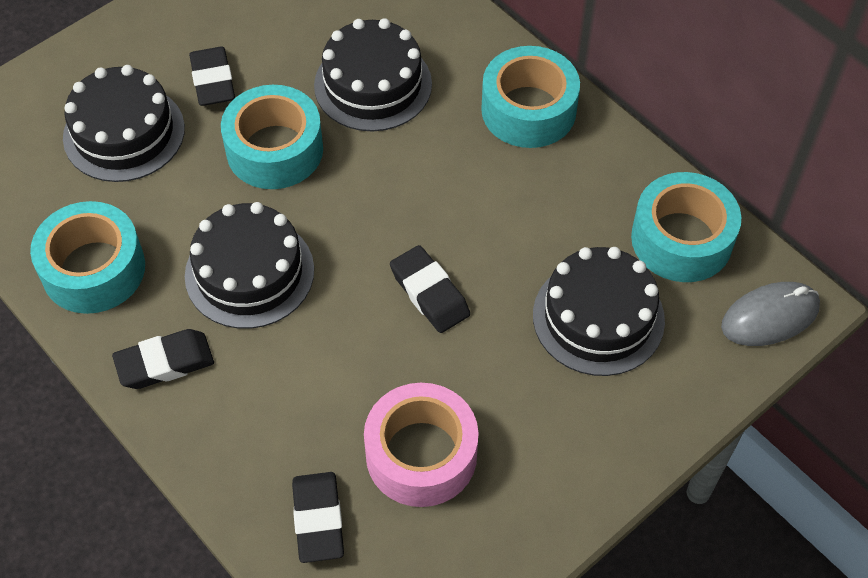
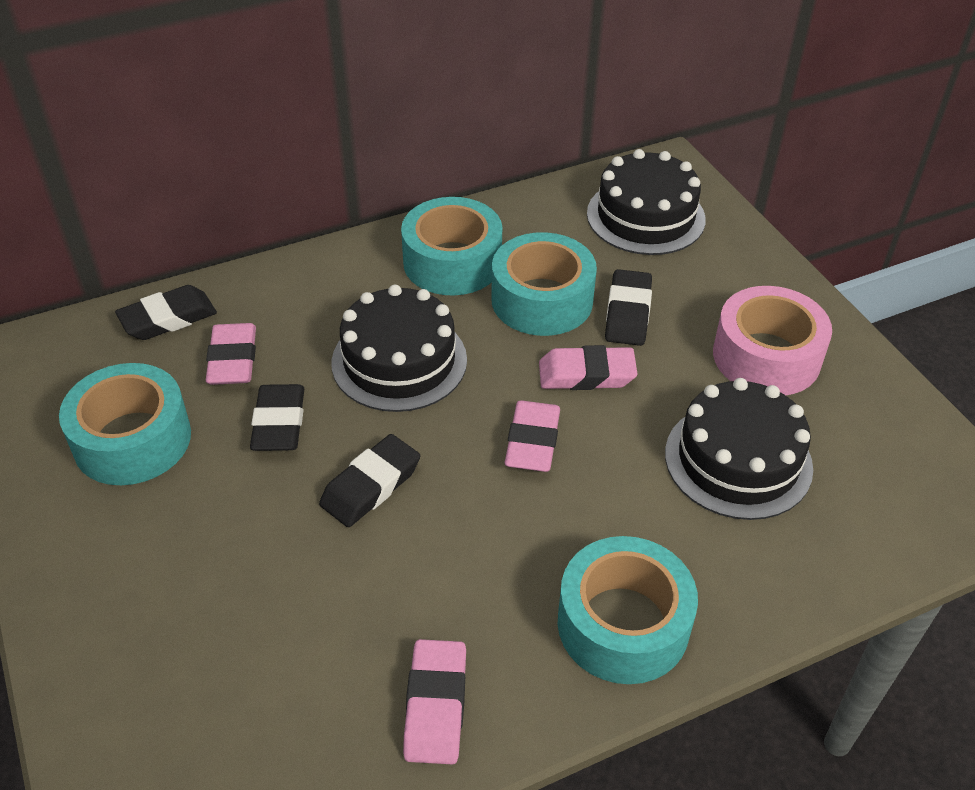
black cake: [63,65,185,182] [185,202,314,329] [314,18,432,131] [533,247,665,376] = 4 -> [331,285,467,412] [587,149,706,255] [665,378,813,520] = 3
grey mouse: [721,282,820,346] = 1 -> none = 0
pink eraser: none = 0 -> [206,323,256,385] [403,639,466,765] [504,400,560,472] [539,345,637,390] = 4

